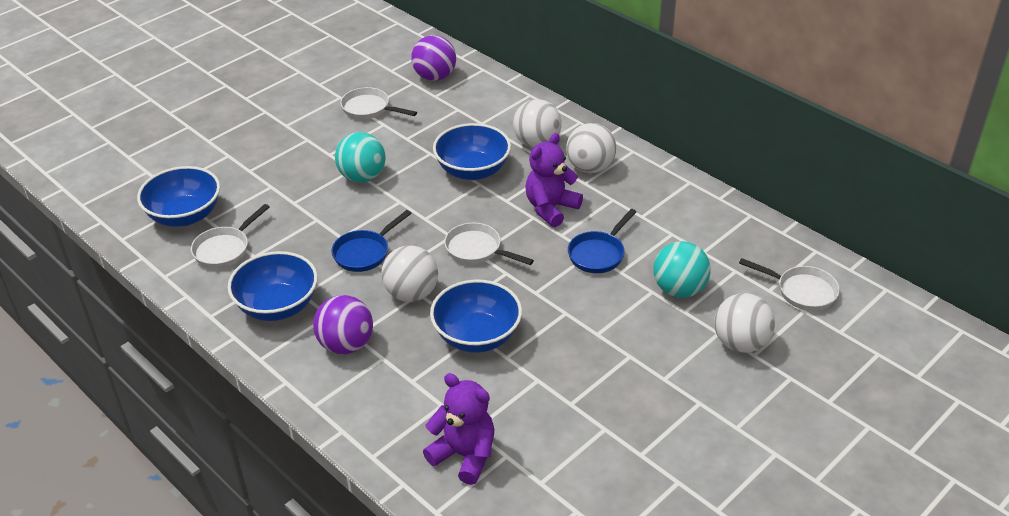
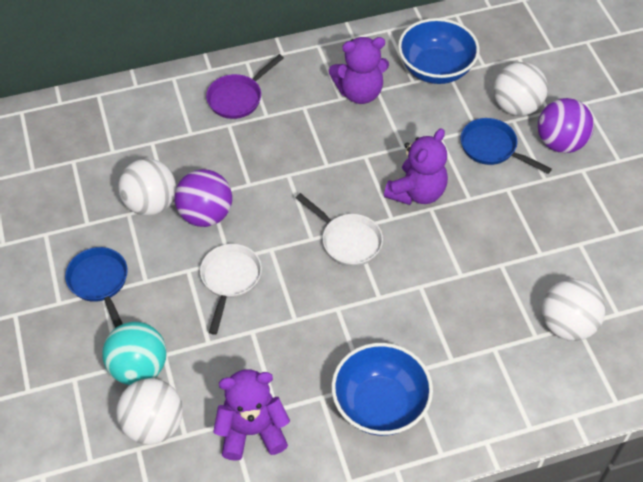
blue bowl: [137,166,220,227] [228,251,318,321] [430,280,522,353] [433,123,511,180] = 4 -> [332,343,433,436] [398,18,480,84] = 2
purple pan: none = 0 -> [206,54,284,119] = 1
purple teddy bear: [423,373,495,485] [525,133,583,227] = 2 -> [213,369,290,461] [329,37,389,104] [384,128,448,205] = 3
turquoise ball: [335,132,385,182] [653,241,711,298] = 2 -> [102,322,166,385] = 1
white pan: [191,204,270,268] [340,87,417,119] [444,223,534,265] [739,258,840,311] = 4 -> [200,244,262,335] [296,193,383,266] = 2

